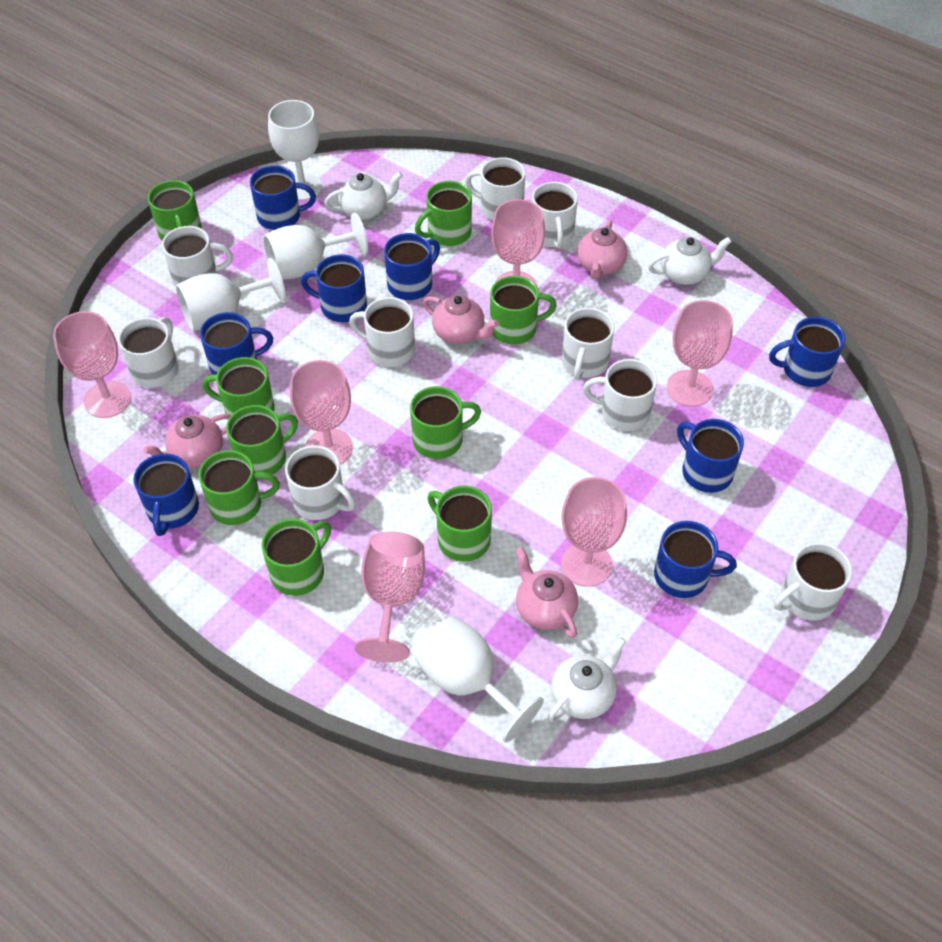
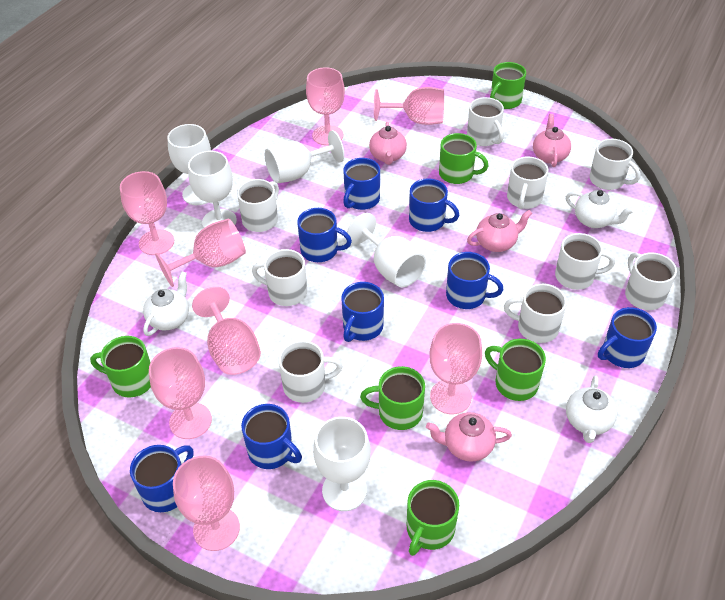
green mug: [148,180,202,241] [199,450,280,525] [202,357,275,415] [226,405,298,475] [261,519,331,596] [410,386,481,459] [415,181,472,246] [427,486,492,562] [490,276,557,345] = 9 -> [90,336,151,398] [360,366,425,430] [407,480,459,556] [439,133,489,184] [485,339,546,401] [490,62,526,109] = 6
pink goblet: [53,311,131,418] [290,360,353,465] [355,532,425,663] [491,199,545,288] [561,477,627,587] [667,300,733,407] = 6 -> [120,171,174,255] [149,347,212,439] [155,219,246,287] [173,456,240,551] [192,287,261,375] [306,67,345,146] [374,87,444,125] [429,323,482,414] = 8
white goblet: [176,258,286,331] [263,213,368,280] [268,100,322,201] [415,616,544,742] = 4 -> [167,124,211,205] [188,151,237,228] [265,130,344,183] [313,417,371,511] [347,213,426,287] = 5

